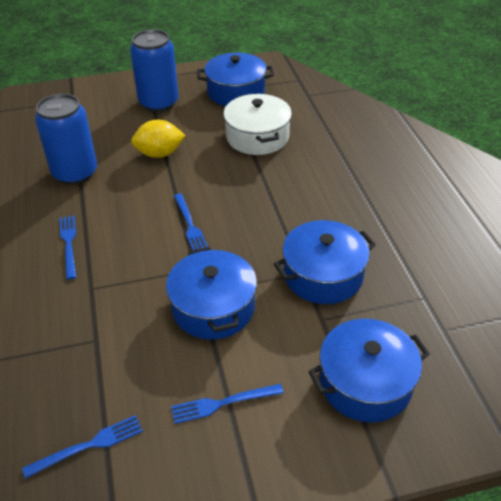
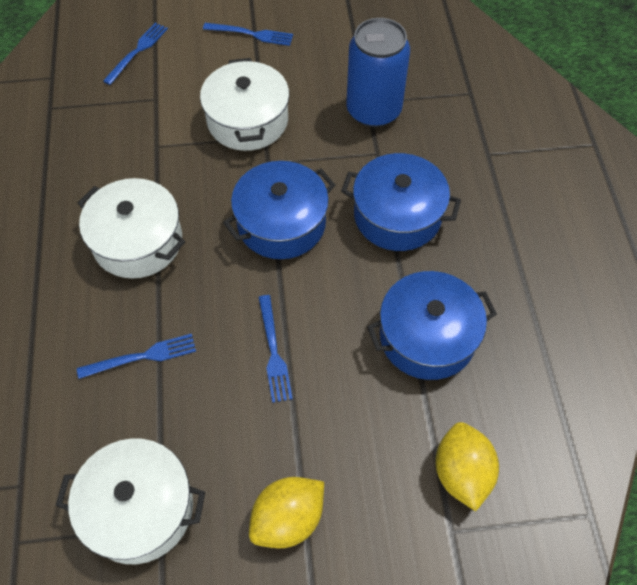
blue can: [35,94,97,185] [130,29,179,112] = 2 -> [346,18,410,127] = 1
blue pot: [166,247,257,339] [198,53,274,106] [274,220,376,304] [308,319,430,423] = 4 -> [223,161,335,259] [341,153,461,251] [367,271,497,380] = 3
white pot: [223,93,292,155] = 1 -> [56,438,205,564] [78,178,185,279] [200,58,290,151] = 3
yellow lemon: [131,120,186,158] = 1 -> [249,477,324,548] [435,422,499,511] = 2

